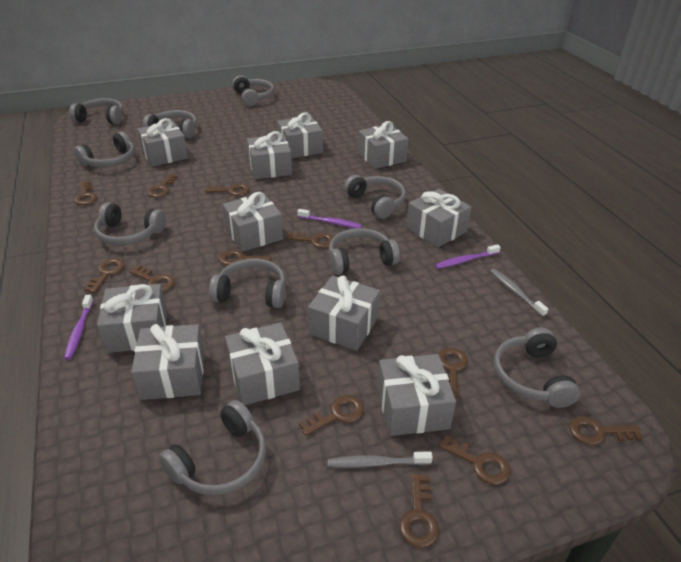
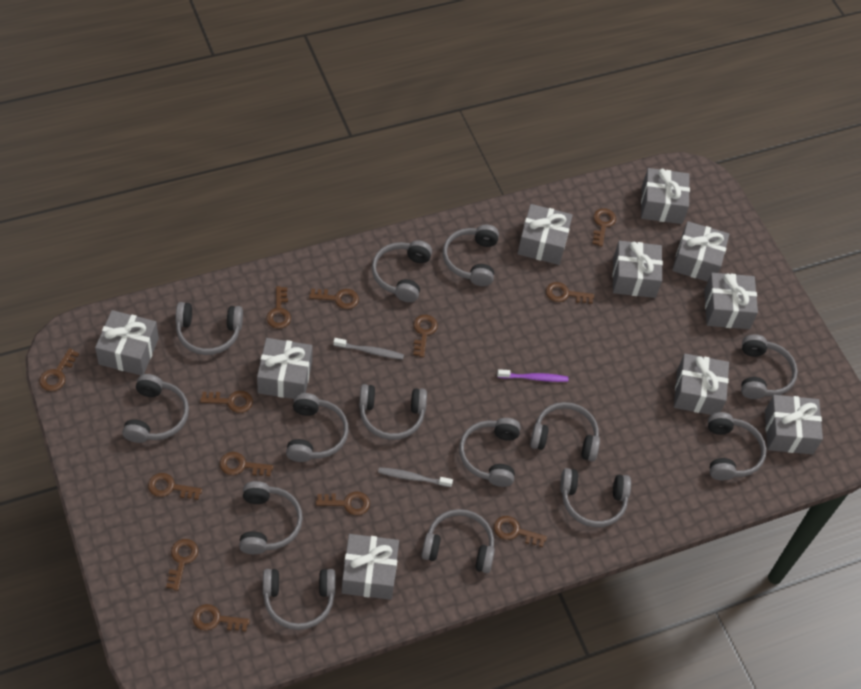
brown key: [74,181,98,205] [84,258,125,293] [129,265,175,292] [147,174,178,198] [205,184,250,196] [219,250,271,266] [286,232,334,248] [299,395,364,436] [399,473,439,548] [438,348,468,397] [439,435,511,485] [569,416,643,445] = 12 -> [39,348,79,391] [148,473,202,500] [166,539,198,591] [192,604,250,631] [200,391,253,413] [220,452,274,476] [267,286,291,329] [309,288,359,309] [316,492,370,515] [413,315,438,357] [494,516,547,547] [546,282,594,304] [592,208,616,247] = 13
grey gift: [97,284,167,353] [131,324,204,400] [137,118,188,167] [222,192,283,252] [225,322,300,405] [247,131,292,179] [277,113,323,158] [308,275,380,351] [358,121,408,169] [377,354,456,436] [406,189,472,248] = 11 -> [95,310,159,375] [257,338,313,399] [341,534,399,600] [517,204,573,265] [612,241,663,298] [641,168,690,224] [672,221,729,282] [674,354,729,415] [704,273,758,329] [765,395,823,454] = 10
grey headphones: [70,98,123,124] [74,132,135,167] [94,203,166,246] [143,110,197,139] [159,400,266,496] [209,258,286,308] [232,75,274,106] [329,228,400,275] [344,175,406,219] [494,327,580,408] = 10 -> [122,374,189,443] [175,302,243,355] [239,481,303,554] [263,569,335,630] [286,393,349,462] [359,384,427,440] [372,240,432,302] [421,509,495,573] [443,225,499,286] [459,418,521,487] [530,402,600,461] [560,468,631,527] [708,412,767,480] [741,334,798,399] = 14
purple toothbrush: [64,295,94,360] [297,209,362,228] [435,244,501,269] = 3 -> [497,369,568,382] = 1

